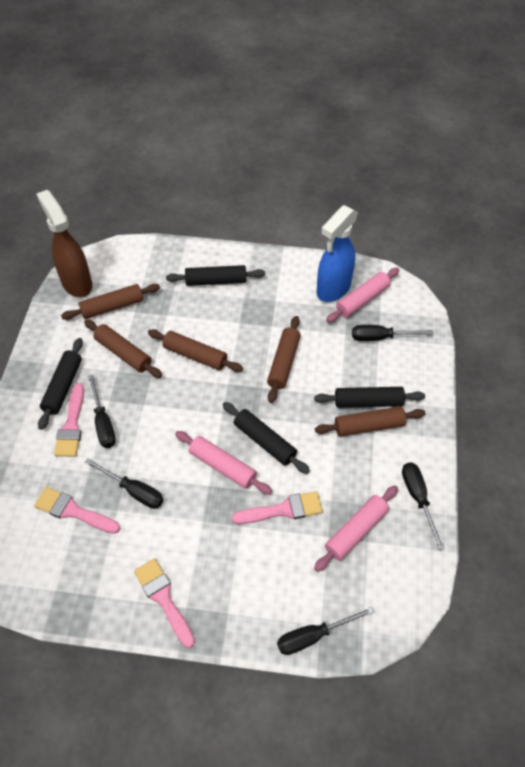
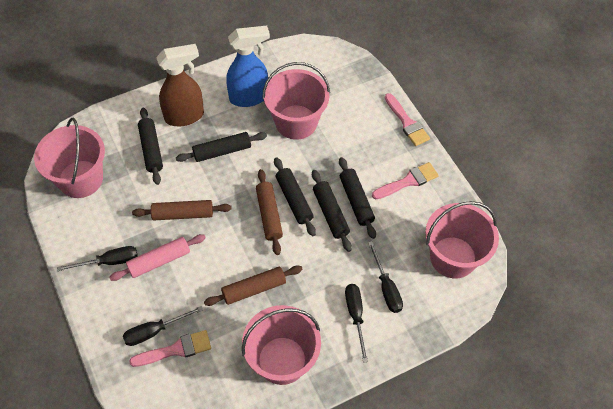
black rolling pin: [38,338,83,430] [166,265,265,286] [223,402,310,474] [314,387,425,408] = 4 -> [138,107,163,185] [176,132,267,162] [274,157,316,236] [312,170,352,252] [339,157,376,239] = 5
black screwdriver: [85,458,164,509] [88,374,116,448] [277,607,374,655] [352,325,433,341] [402,462,445,550] = 5 -> [57,246,138,271] [123,306,203,346] [345,284,368,363] [368,241,403,313] = 4
brown rolling pin: [61,284,160,320] [84,320,162,378] [148,329,243,372] [267,316,301,403] [315,406,425,436] = 5 -> [132,200,232,220] [204,266,303,306] [256,169,283,255] = 3
pink brush: [34,487,120,534] [54,383,84,457] [134,558,195,648] [232,491,323,524] = 4 -> [129,330,211,367] [372,162,439,199] [385,93,430,146] = 3
pink bucket: none = 0 -> [34,118,105,198] [242,305,321,385] [262,62,330,140] [425,201,499,278] = 4
pink rolling pin: [175,431,272,495] [314,485,398,572] [326,268,399,323] = 3 -> [109,234,206,281] = 1

